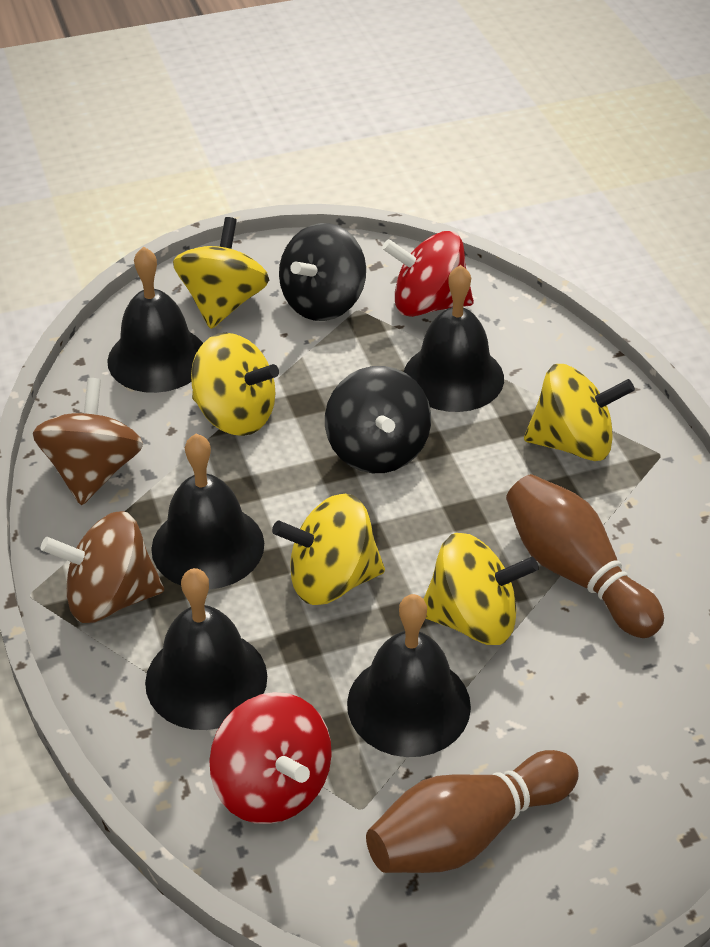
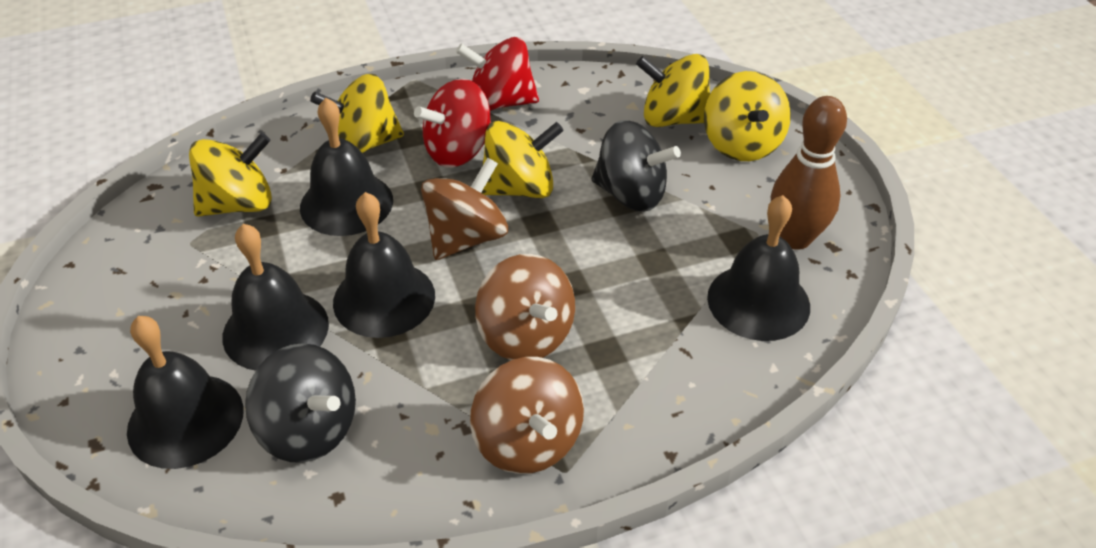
brown bowling pin: [366,750,579,873] [506,474,664,638] = 2 -> [771,96,847,250] = 1
brown spinning top: [32,378,143,505] [41,511,164,623] = 2 -> [421,157,508,260] [470,357,584,474] [475,254,575,360] = 3

